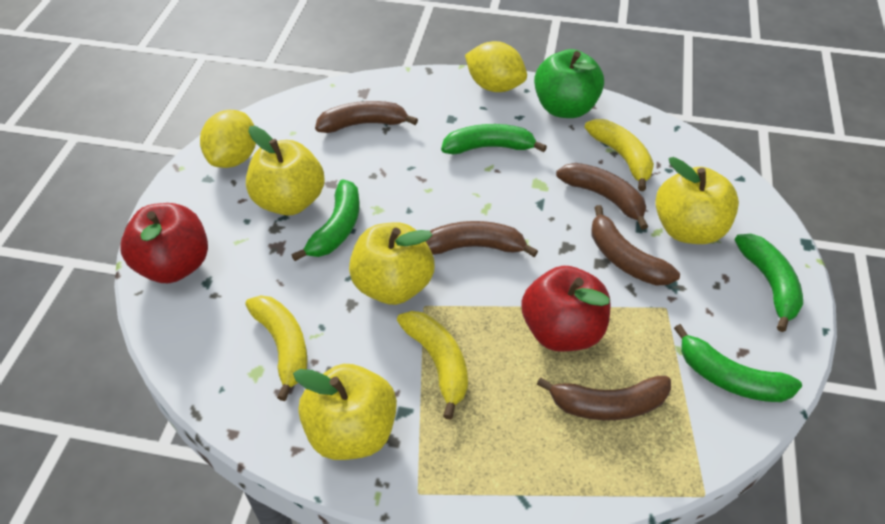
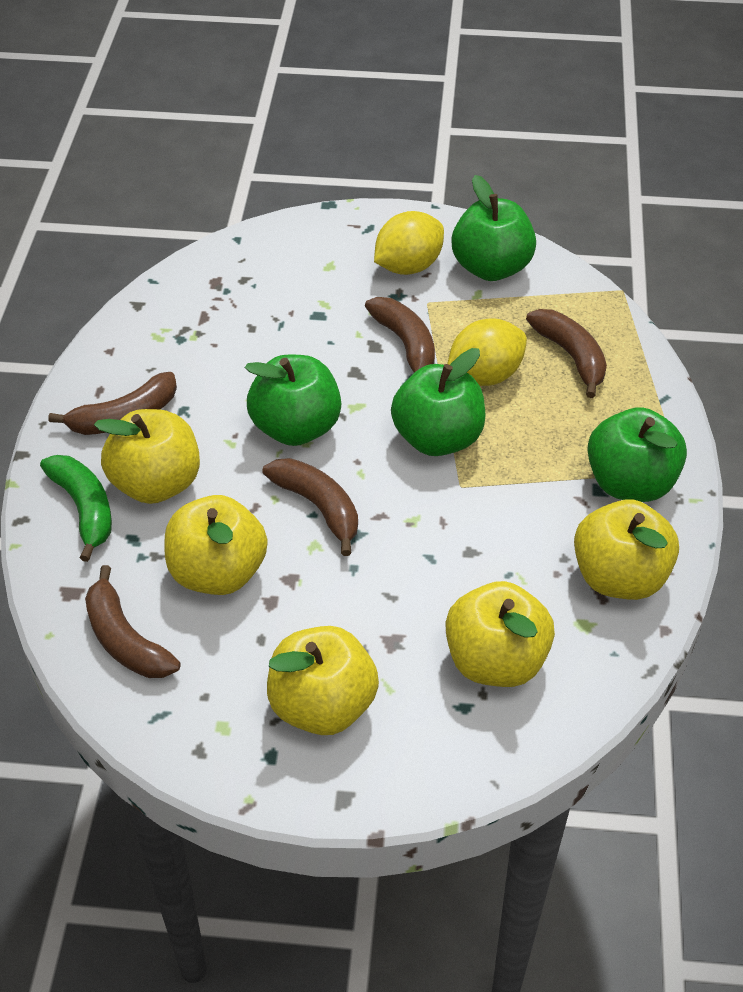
green apple: [534,49,604,118] = 1 -> [245,355,341,446] [391,348,486,456] [451,175,536,281] [587,407,687,502] = 4
green banana: [292,179,360,261] [441,124,547,154] [674,324,802,402] [735,234,803,332] = 4 -> [40,455,112,562] = 1
red apple: [120,203,208,283] [522,266,611,352] = 2 -> none = 0
yellow apple: [246,126,325,216] [293,364,397,460] [349,222,434,305] [655,157,739,244] = 4 -> [94,409,200,504] [164,495,268,595] [267,626,379,735] [446,581,555,687] [574,499,679,600] = 5
yellow banana: [245,295,308,401] [397,311,468,420] [585,119,654,191] = 3 -> none = 0

